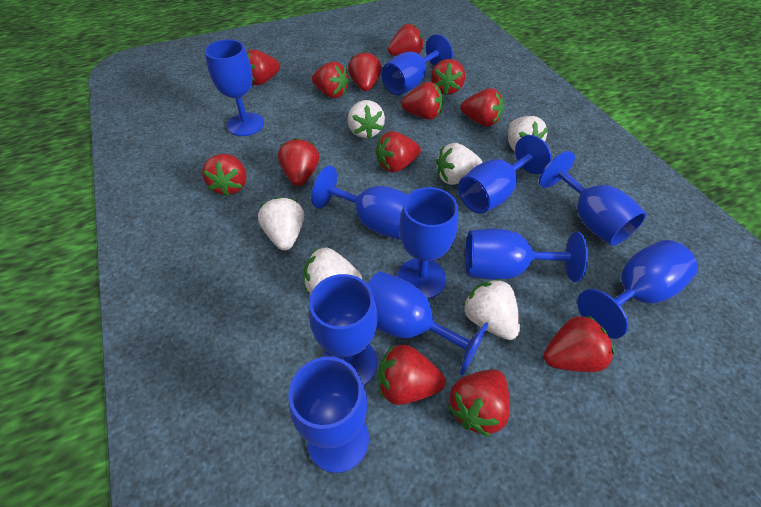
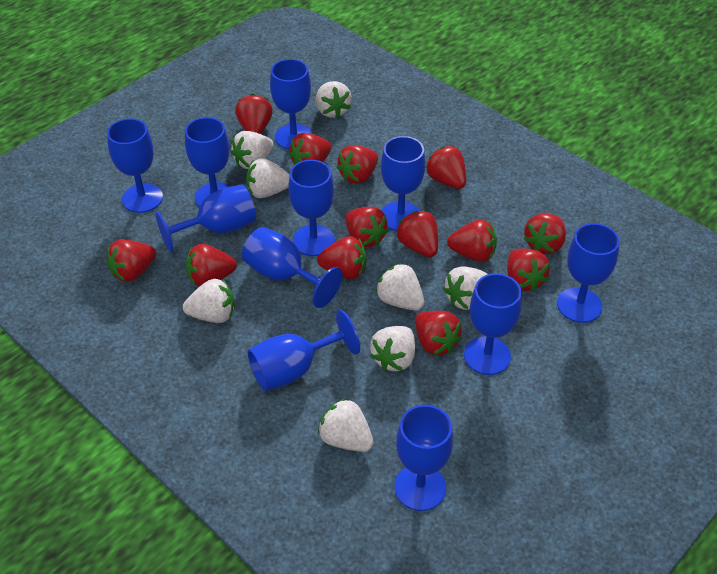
white strawberry: [258,197,304,251] [304,247,362,294] [348,100,385,139] [436,143,483,185] [462,279,520,340] [508,116,548,151] = 6 -> [183,279,235,323] [231,131,274,169] [246,158,290,198] [316,81,352,118] [318,398,374,452] [370,326,415,371] [376,263,424,311] [443,266,488,310] = 8

